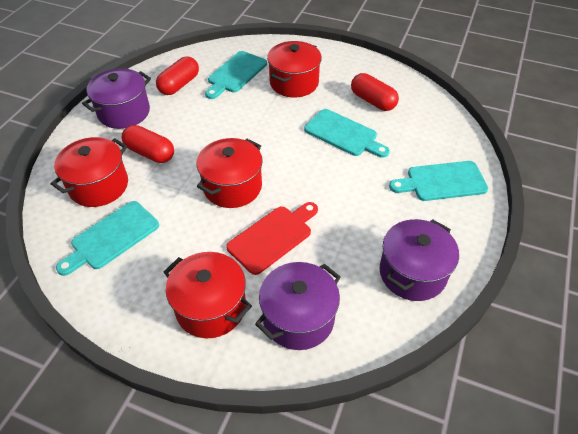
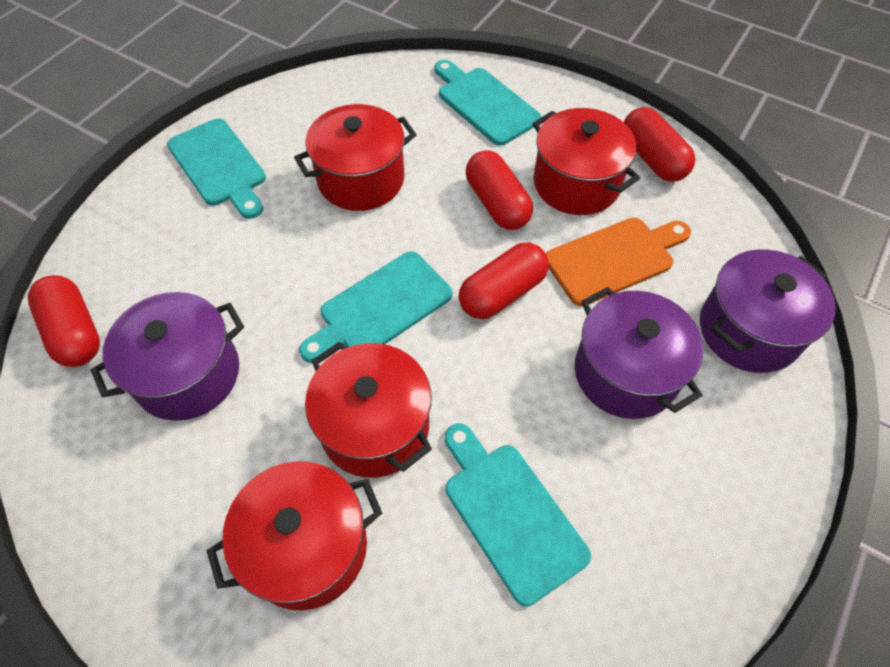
orange cutting board: none = 0 -> [546,217,691,306] = 1
red capsule: [122,125,174,163] [156,57,199,95] [351,73,399,111] = 3 -> [28,275,100,367] [459,243,549,319] [466,150,533,230] [624,107,695,182] = 4
red cutting board: [226,202,318,275] = 1 -> none = 0

